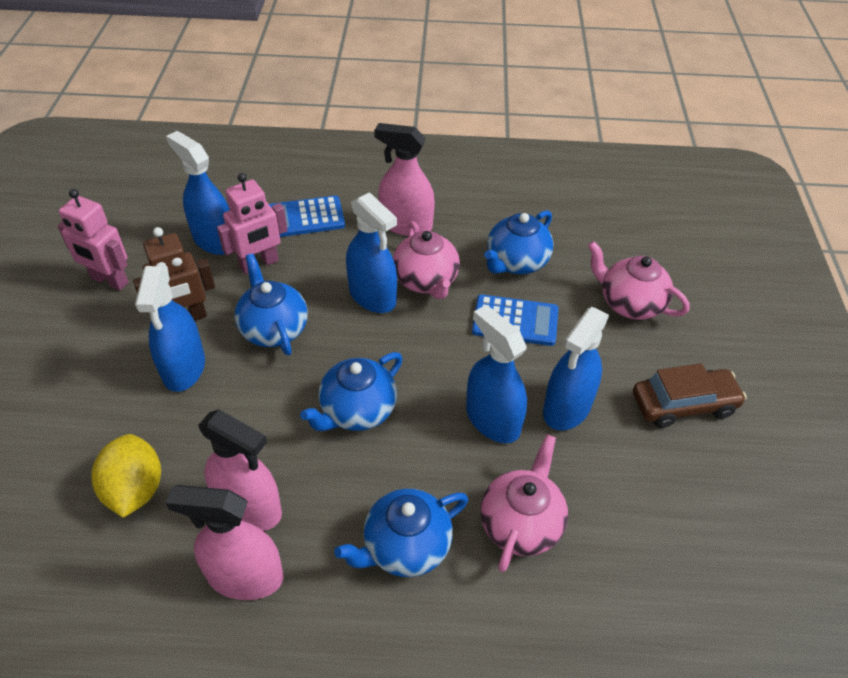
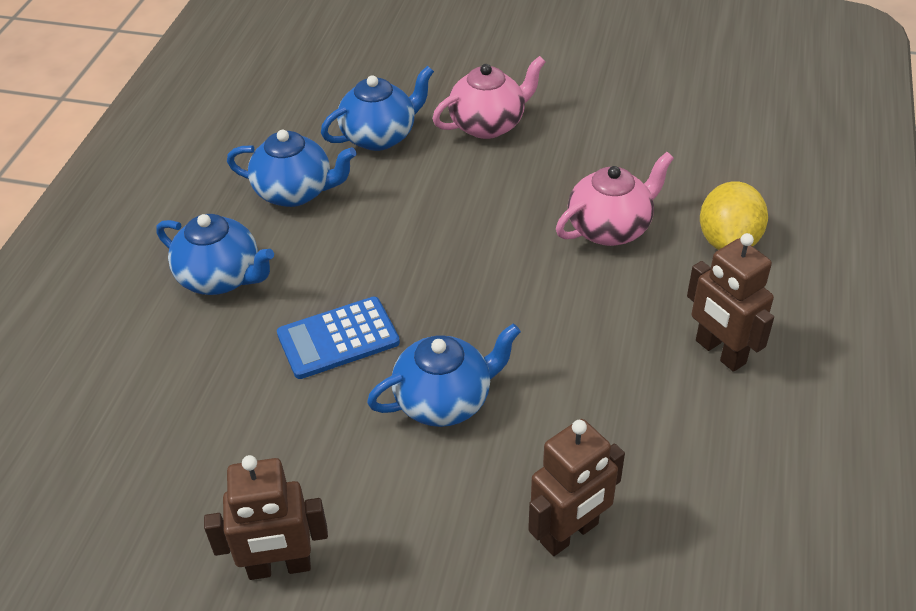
blue calculator: [269,196,345,237] [472,295,558,346] = 2 -> [277,297,400,379] = 1
blue spray bottle: [135,266,205,392] [166,131,230,255] [346,192,397,313] [466,305,527,443] [543,307,609,431] = 5 -> none = 0
brown car: [633,363,747,428] = 1 -> none = 0
brown robot: [133,227,215,321] = 1 -> [204,455,328,580] [528,419,625,556] [687,233,774,372] = 3
pink robot: [58,189,129,291] [217,173,288,274] = 2 -> none = 0
pink spray bottle: [166,485,284,600] [198,410,282,531] [374,123,435,236] = 3 -> none = 0
pink teapot: [393,221,460,299] [480,434,568,572] [588,241,690,320] = 3 -> [432,56,545,139] [556,152,674,246] = 2

